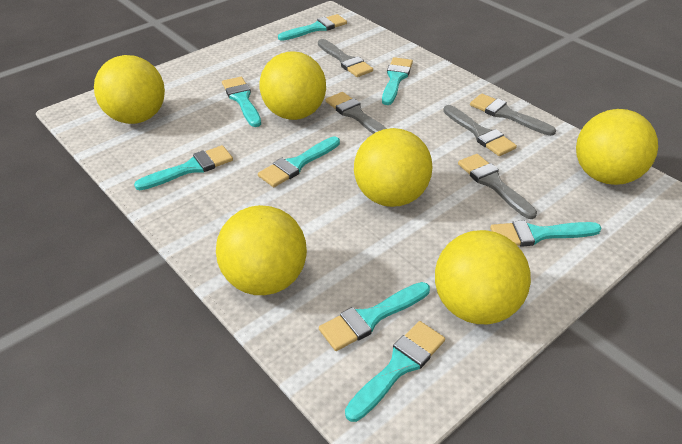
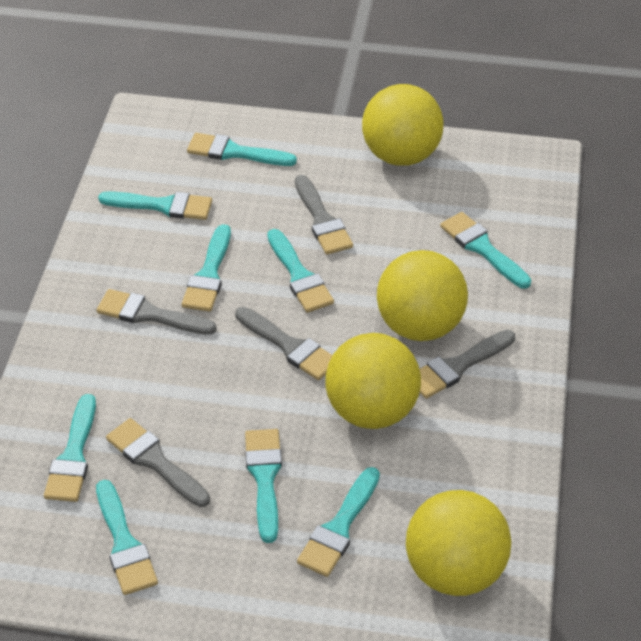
turquoise brush: [134,145,233,190] [222,77,261,127] [258,136,340,187] [278,14,347,41] [319,282,430,351] [345,321,445,422] [382,57,413,105] [490,220,602,247] = 8 -> [44,394,96,502] [96,480,158,595] [98,191,212,220] [181,224,231,312] [187,133,297,166] [245,429,282,543] [267,229,334,313] [297,467,380,577] [440,212,531,289] = 9
yellow ball: [94,55,165,124] [216,205,307,295] [260,52,326,120] [354,128,433,207] [435,230,531,324] [576,109,658,185] = 6 -> [325,333,421,429] [362,84,444,166] [377,250,468,341] [406,490,511,596] = 4

